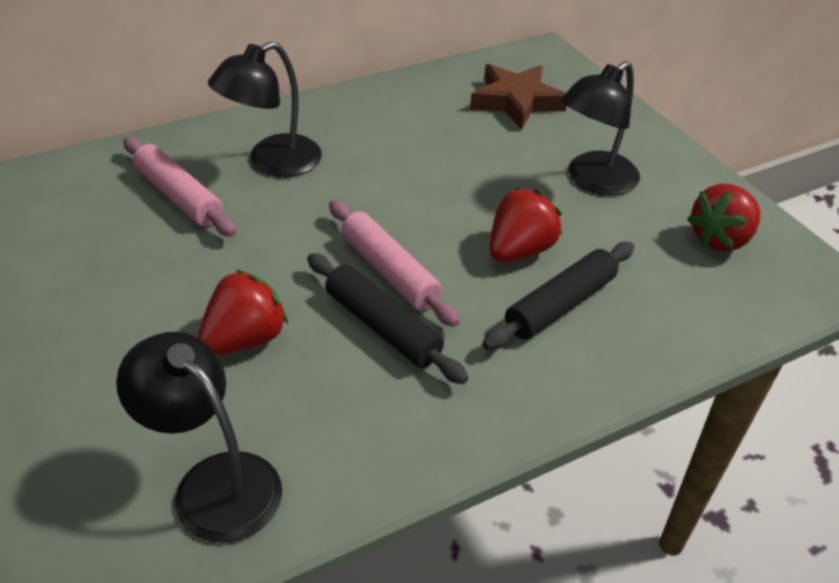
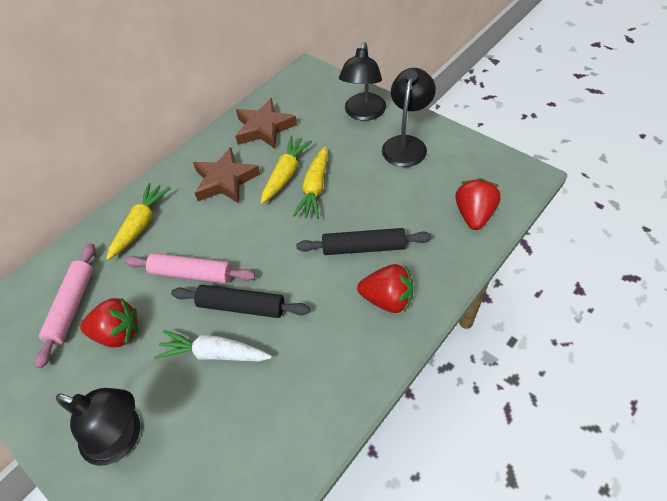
brown star: [470,64,566,130] = 1 -> [193,147,261,203] [235,98,297,149] = 2
white carrot: none = 0 -> [154,330,272,362] = 1
yellow carrot: none = 0 -> [106,183,171,260] [261,136,312,204] [293,147,328,219] = 3

